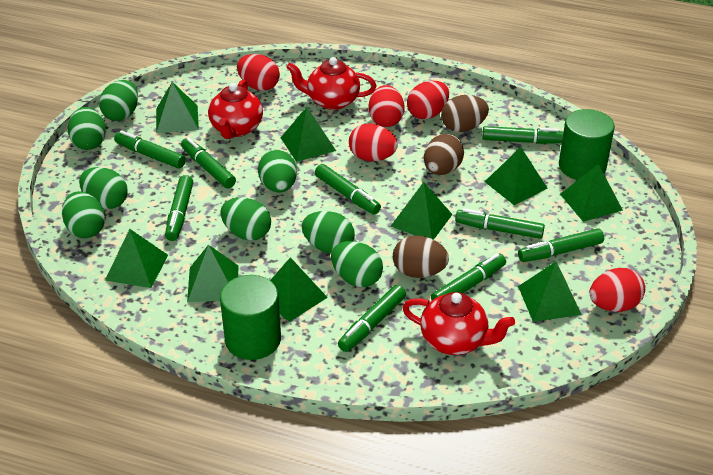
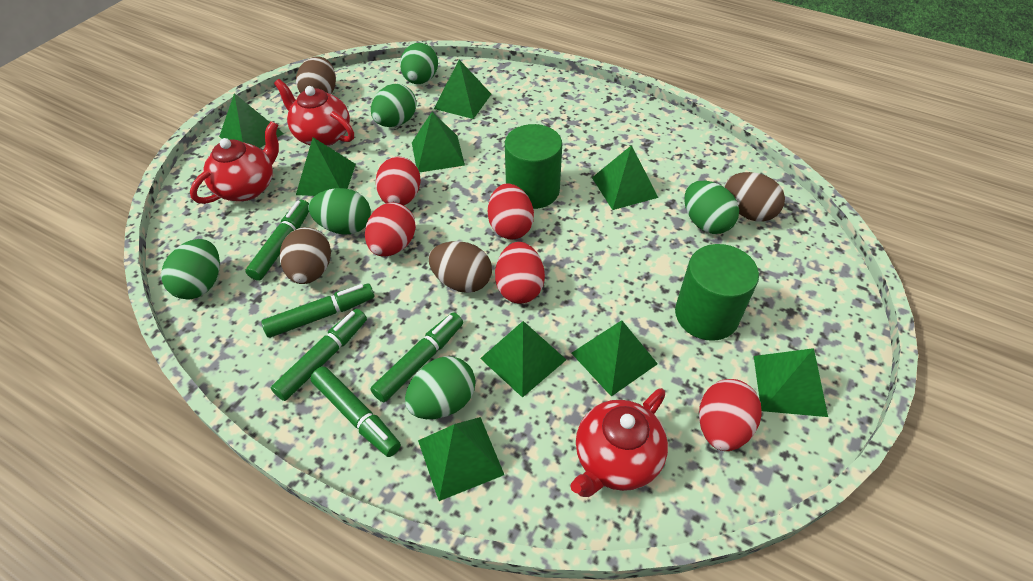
brown egg: [393,236,449,278] [424,134,464,175] [441,95,489,132] = 3 -> [280,227,331,284] [296,56,336,94] [429,241,492,293] [725,172,785,222] = 4
green egg: [62,191,105,238] [68,107,106,150] [79,167,128,209] [99,80,138,121] [220,197,271,241] [258,150,297,192] [301,211,355,254] [331,241,383,287] = 8 -> [161,239,220,300] [308,188,371,235] [371,84,417,127] [400,43,438,84] [405,356,476,419] [684,180,739,234] = 6
green marker: [114,130,186,169] [165,175,193,241] [181,137,236,189] [315,164,381,214] [338,285,406,352] [431,253,506,300] [455,208,545,239] [482,126,563,144] [518,228,604,262] = 9 -> [246,200,309,281] [261,283,374,338] [271,309,367,401] [310,367,401,457] [370,312,463,403] = 5

